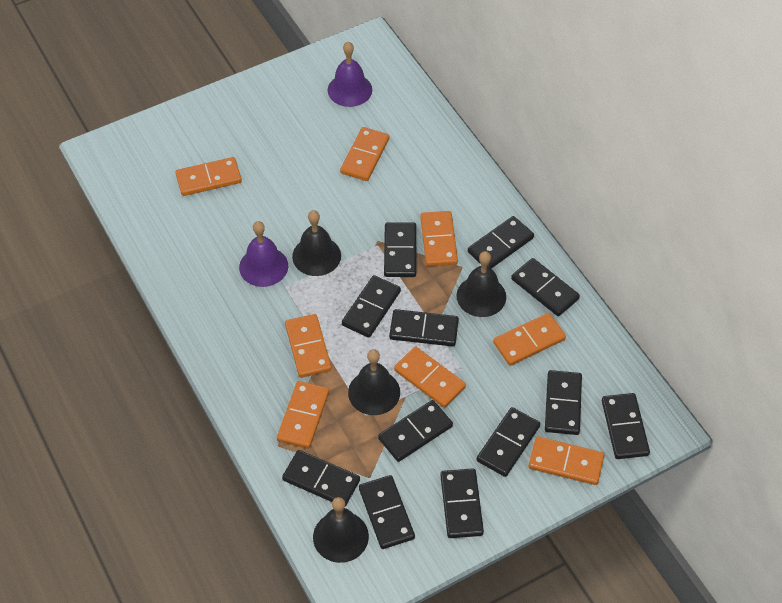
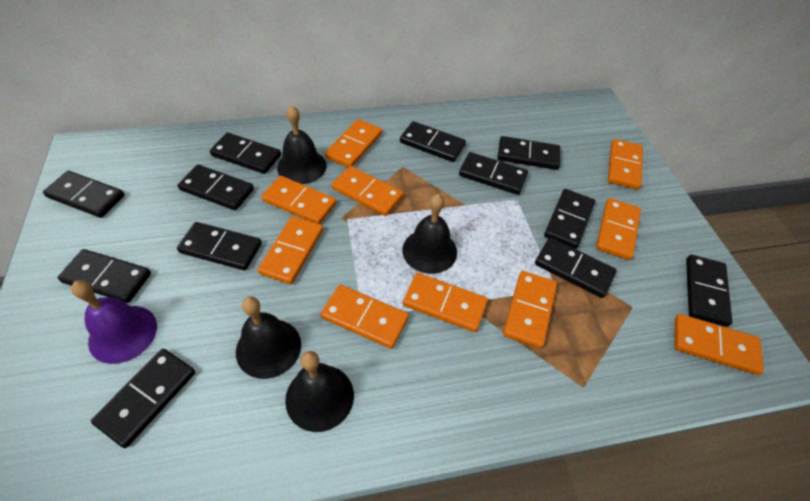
orange domino: [175,157,242,196] [277,381,329,449] [285,314,332,378] [340,127,389,181] [394,346,466,408] [420,211,458,267] [493,313,566,366] [529,436,604,485] = 8 -> [258,216,323,284] [261,176,336,224] [321,285,409,349] [325,119,382,167] [332,166,404,216] [403,273,488,332] [503,271,557,349] [596,198,641,260] [608,139,643,190] [675,314,764,375] = 10
purple bell: [239,221,288,287] [328,41,372,107] = 2 -> [71,280,157,364] = 1

